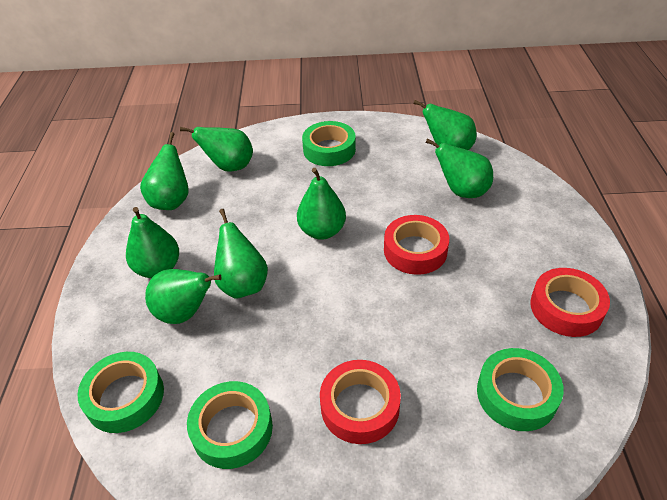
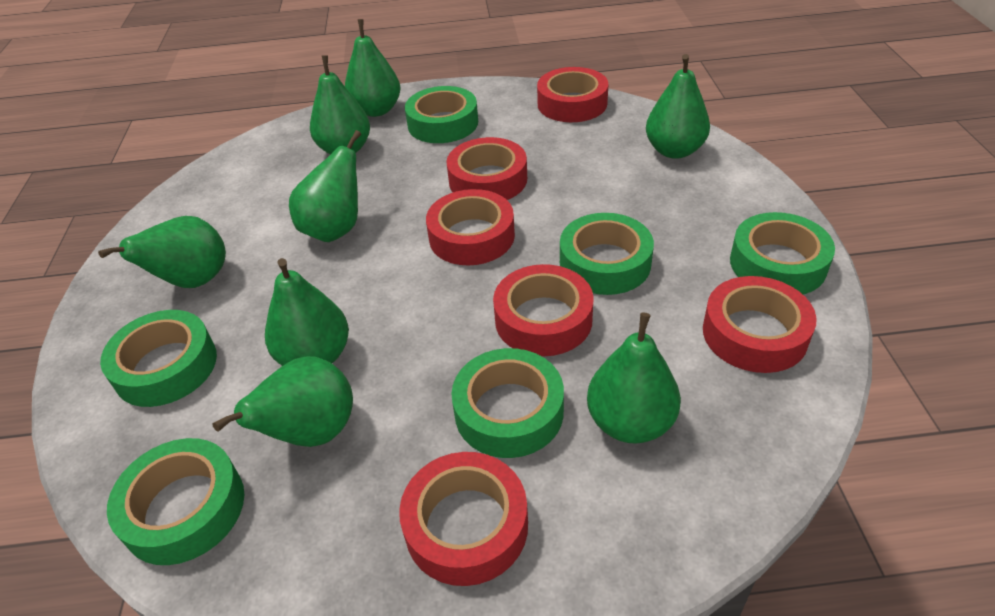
green tape: [78,352,164,433] [187,381,273,469] [302,121,356,166] [477,348,564,431] = 4 -> [100,310,217,407] [107,438,244,565] [405,86,478,143] [451,348,564,458] [560,213,654,295] [730,212,835,294] = 6
red tape: [320,360,401,444] [384,215,449,275] [530,268,610,337] = 3 -> [399,452,528,586] [426,189,515,265] [446,137,527,200] [493,264,594,356] [537,67,609,122] [703,276,817,373] = 6

